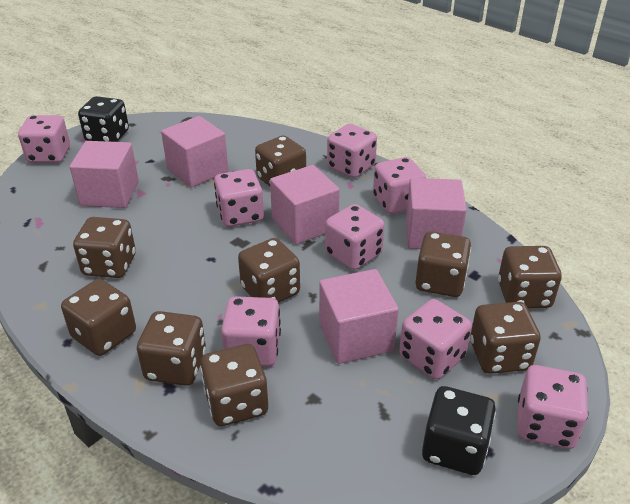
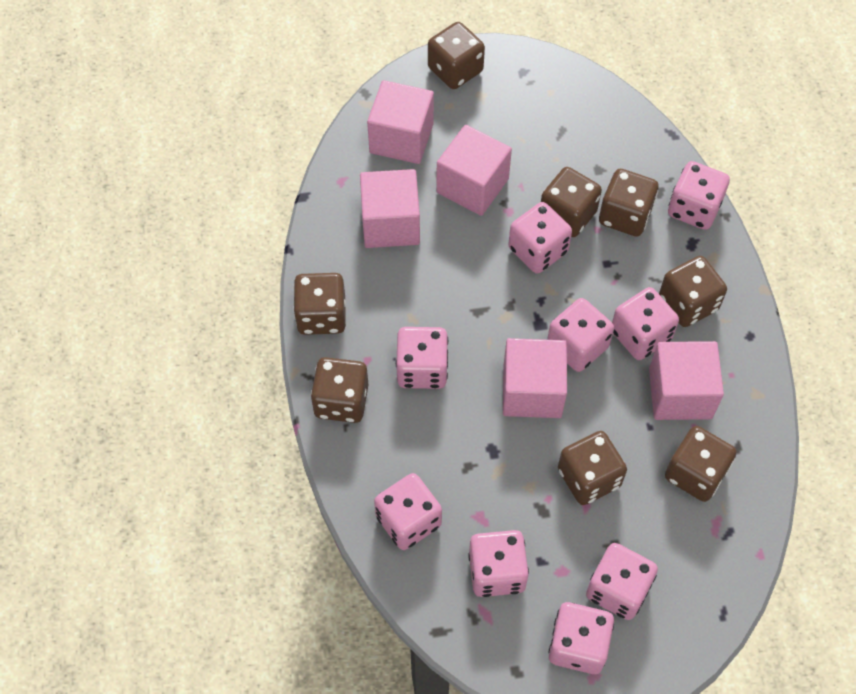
black dice: [78,96,129,142] [422,386,496,475] = 2 -> none = 0
brown dice: [61,279,136,356] [73,217,136,278] [137,311,206,386] [200,344,268,426] [238,238,300,303] [255,135,306,186] [415,231,471,297] [470,302,541,374] [498,246,562,308] = 9 -> [293,273,346,335] [311,357,368,423] [428,22,485,89] [541,167,602,237] [558,431,627,505] [599,169,659,237] [659,256,727,327] [665,426,737,502] = 8
pink dice: [18,115,70,163] [214,169,264,227] [221,296,281,366] [325,204,384,270] [327,124,377,178] [373,157,426,214] [399,299,472,379] [517,365,588,449] = 8 -> [374,473,442,550] [396,327,448,389] [468,530,529,597] [508,202,572,274] [547,298,614,372] [548,602,614,674] [586,543,658,620] [612,287,679,360] [668,161,730,230] = 9

